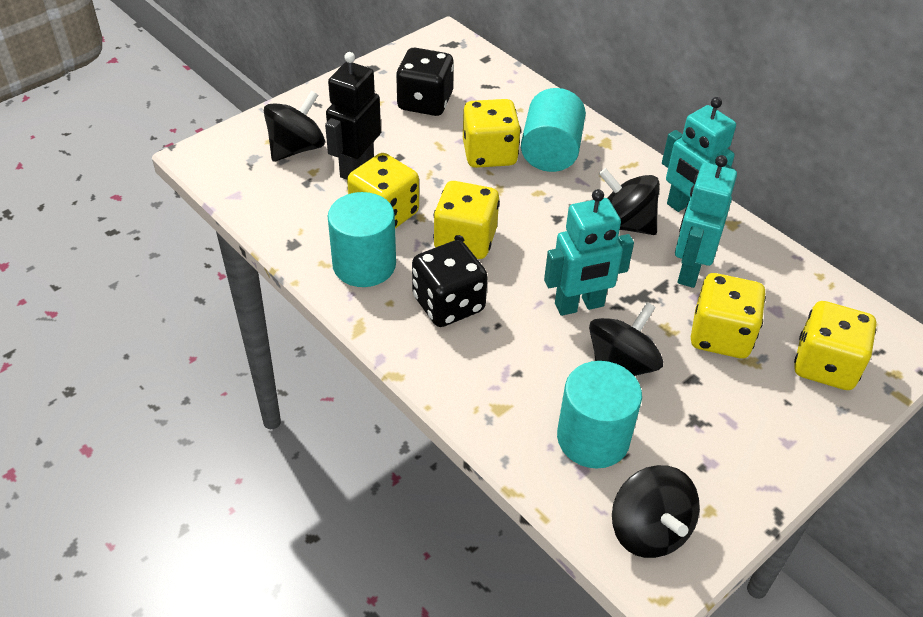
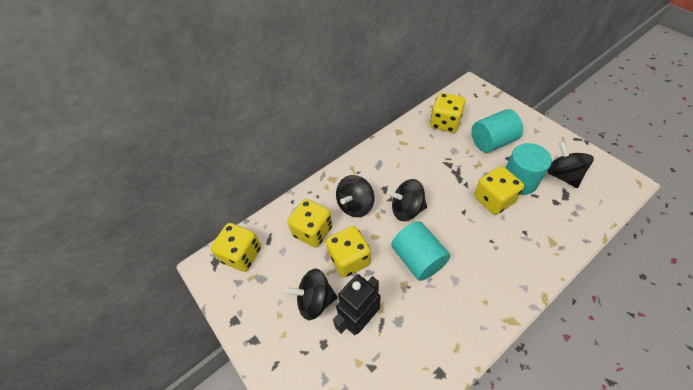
black dice: [396,48,454,116] [412,240,488,327] = 2 -> none = 0
turquoise robot: [544,189,634,316] [662,97,736,212] [675,155,737,288] = 3 -> none = 0

